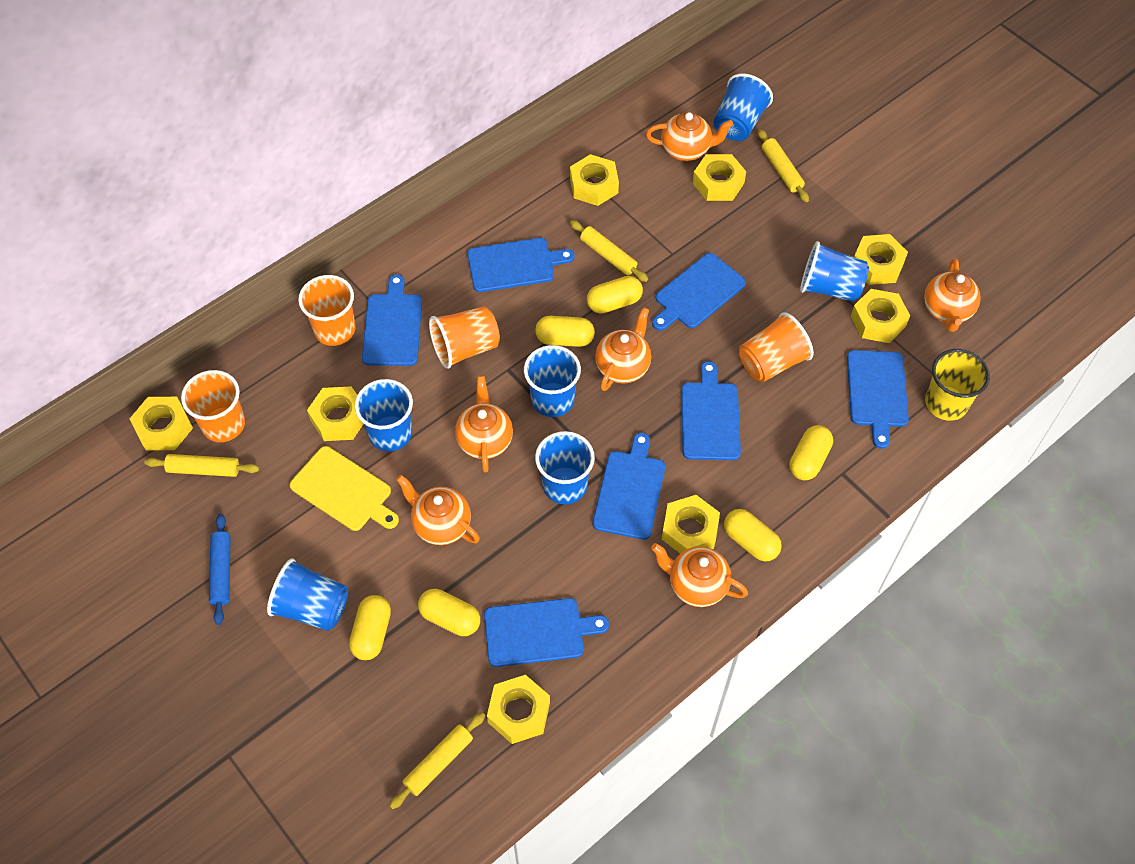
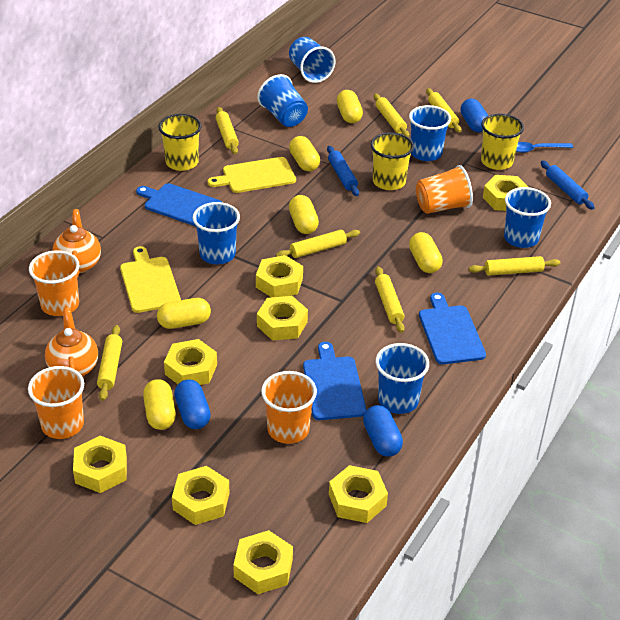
blue capsule: none = 0 -> [174,379,211,429] [363,405,403,457] [461,99,488,132] = 3
blue cutting board: [362,274,422,366] [467,238,574,292] [484,598,609,667] [593,433,665,540] [652,253,746,331] [681,361,741,460] [847,350,909,449] = 7 -> [136,183,223,226] [303,342,366,420] [419,293,486,364] = 3
blue rolling pin: [209,514,231,625] = 1 -> [327,146,359,196] [541,161,595,210] = 2
blue spoon: none = 0 -> [516,142,573,153] = 1
orange teapot: [396,475,480,545] [455,376,513,472] [595,307,651,391] [646,112,734,161] [651,543,748,607] [924,258,981,332] = 6 -> [45,307,98,376] [52,209,101,278] = 2
yellow cup: [925,349,990,421] = 1 -> [158,114,202,171] [370,133,414,190] [481,114,524,170] = 3
yellow cutting board: [290,446,399,531] = 1 -> [120,246,181,313] [208,157,296,193] = 2
yellow rolling pin: [144,454,259,477] [389,712,485,809] [570,220,648,282] [758,129,809,202] = 4 -> [97,325,122,401] [216,107,239,154] [276,230,360,258] [374,94,409,138] [375,266,405,333] [426,88,461,133] [469,256,560,276] = 7

